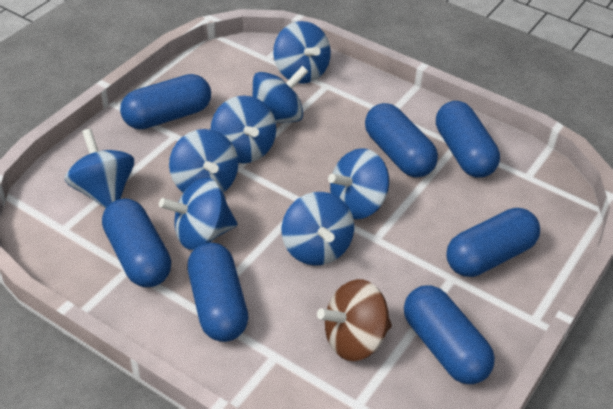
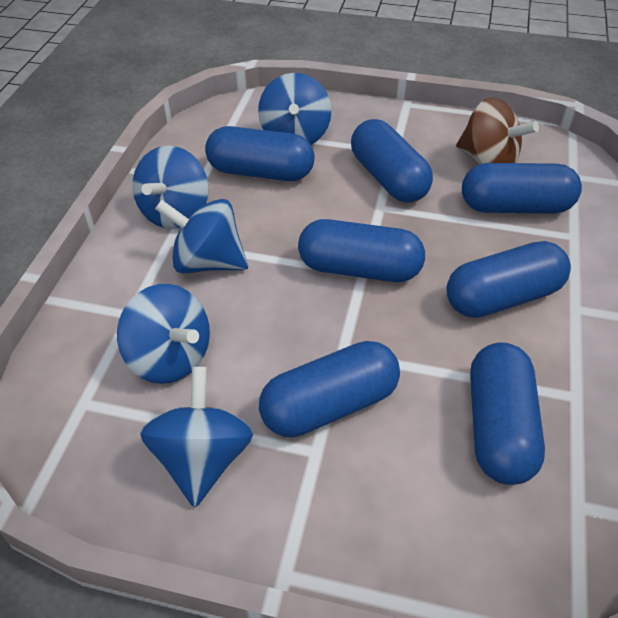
blue spinning top: [65,128,134,208] [159,178,237,250] [169,129,238,193] [211,95,276,164] [252,66,309,123] [273,21,331,84] [282,192,354,265] [328,148,389,219] = 8 -> [117,284,210,384] [132,146,209,229] [140,367,253,507] [155,199,248,273] [258,73,331,145] = 5

